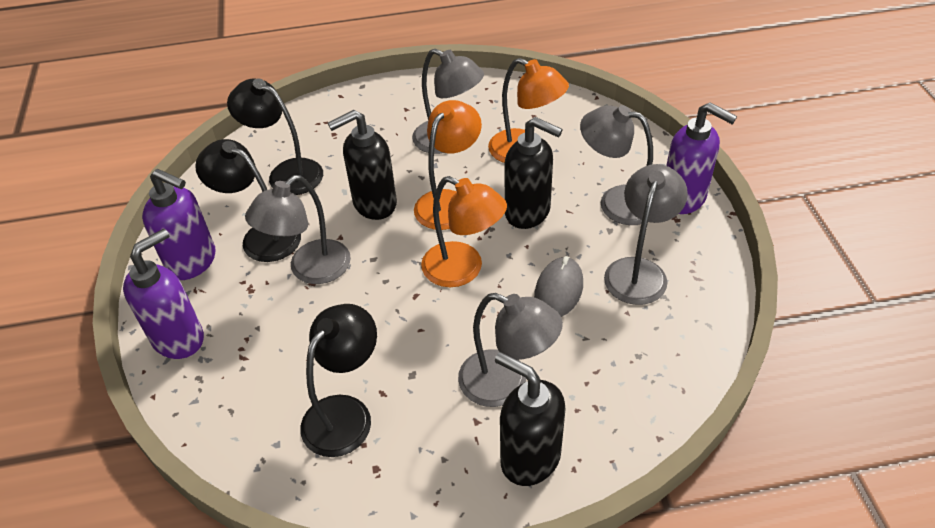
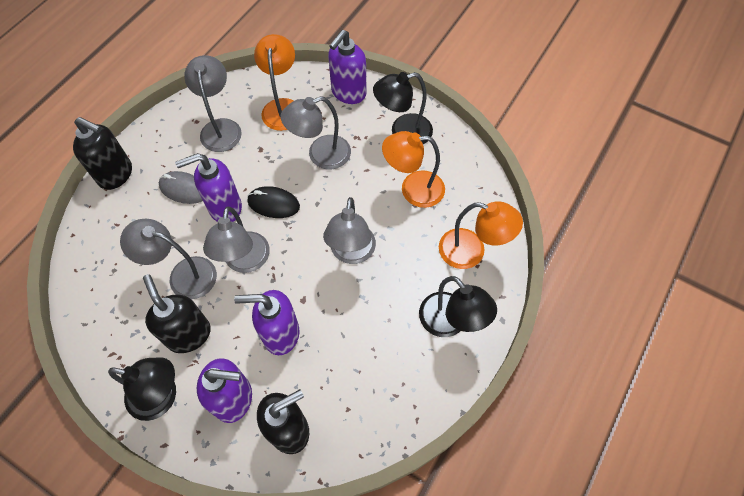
black mouse: none = 0 -> [247,186,300,218] = 1
purple soap dispenser: [123,229,204,359] [142,169,216,280] [666,102,737,214] = 3 -> [175,153,242,222] [197,358,252,423] [234,290,299,355] [328,30,367,104] = 4

